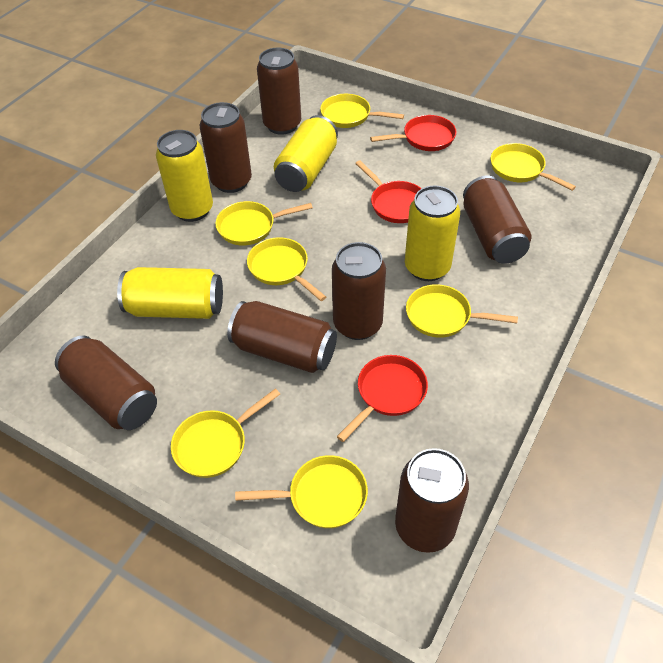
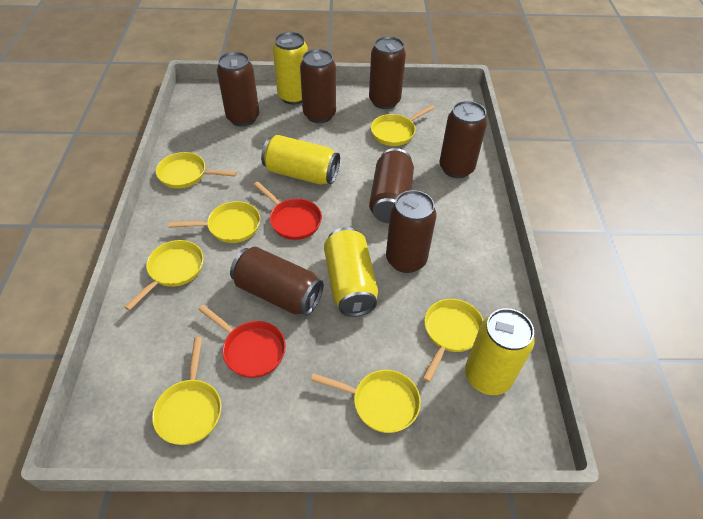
red pan: [337,355,428,442] [355,160,422,223] [370,115,456,151] = 3 -> [198,305,286,378] [254,182,322,240] = 2

